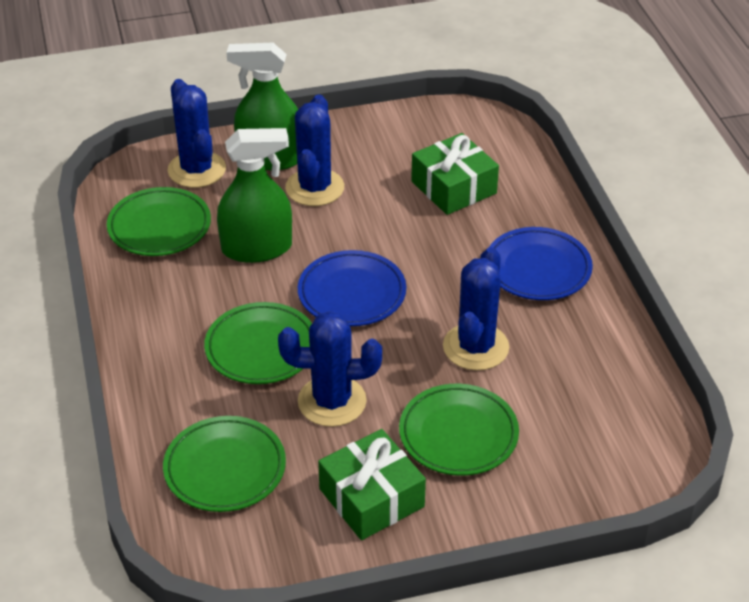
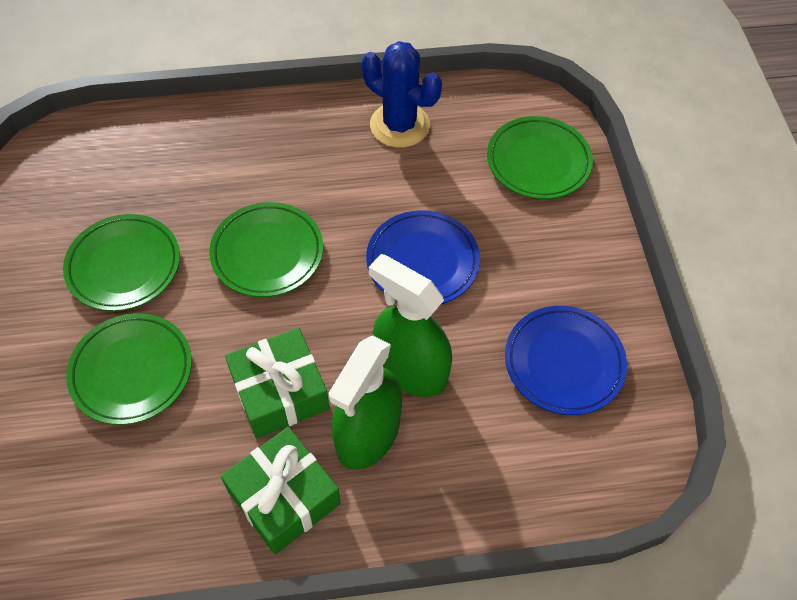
blue cactus: [168,79,226,188] [278,311,382,427] [285,95,344,206] [443,247,509,370] = 4 -> [362,41,442,148] = 1

